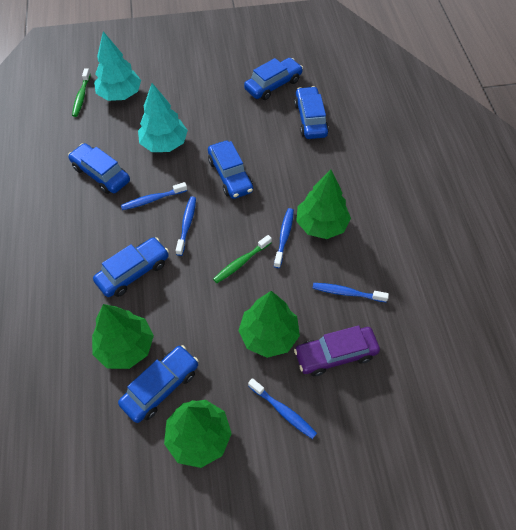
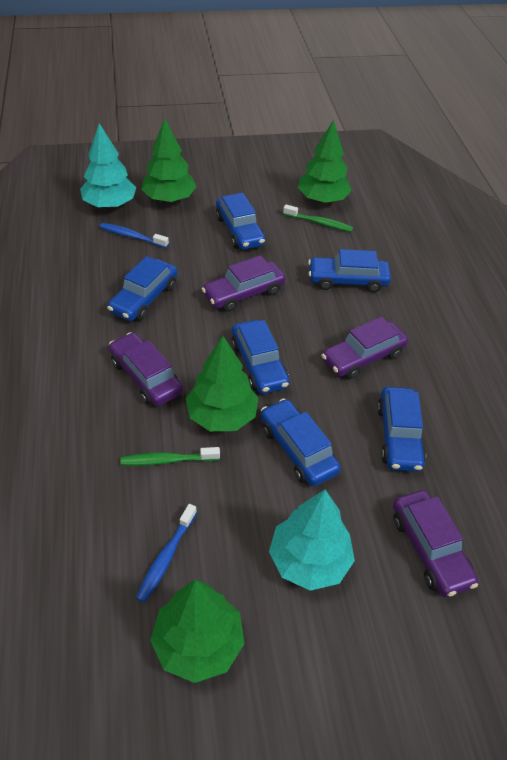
blue toothbrush: [121,182,187,210] [176,196,196,256] [248,378,317,439] [274,208,294,268] [312,283,389,302] = 5 -> [100,223,169,248] [136,504,197,603] = 2
purple car: [294,325,380,376] = 1 -> [109,332,183,406] [202,255,286,312] [321,317,408,379] [393,490,478,597] = 4

